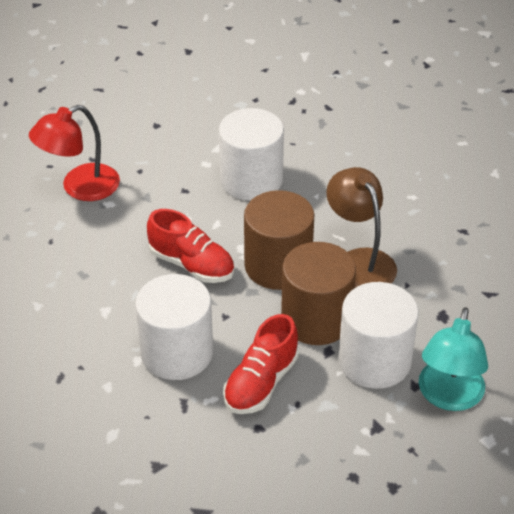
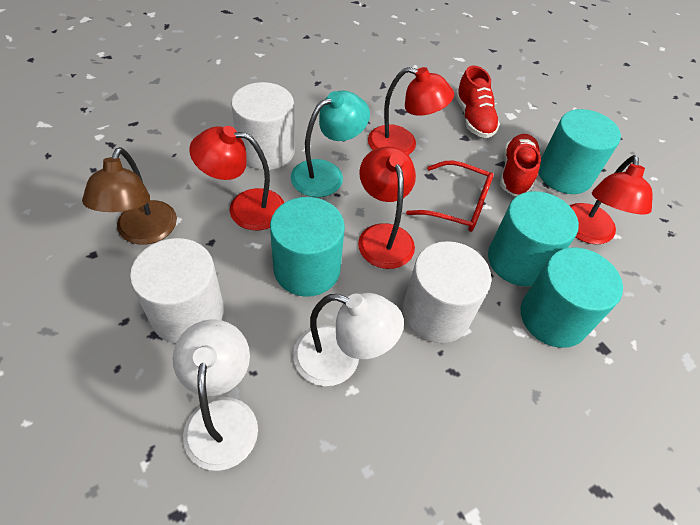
brown cylinder: [244,190,314,290] [281,242,356,345] = 2 -> none = 0
red glasses: none = 0 -> [406,161,494,232] = 1
red lamp: [29,105,120,201] = 1 -> [189,126,284,230] [358,147,416,269] [368,67,454,155] [570,155,653,244] = 4
turquoise cylinder: none = 0 -> [270,197,345,297] [488,191,579,286] [521,248,623,348] [538,109,621,194] = 4
white lamp: none = 0 -> [173,319,258,471] [293,293,404,386] = 2

